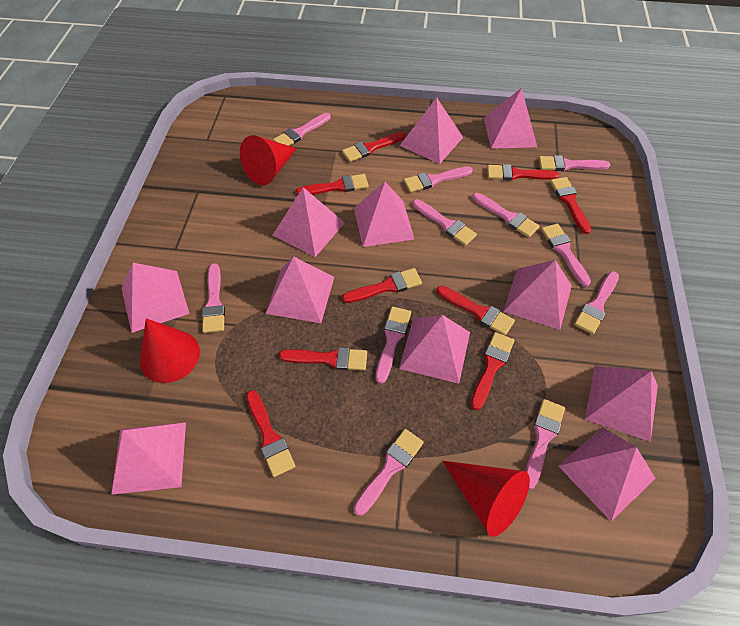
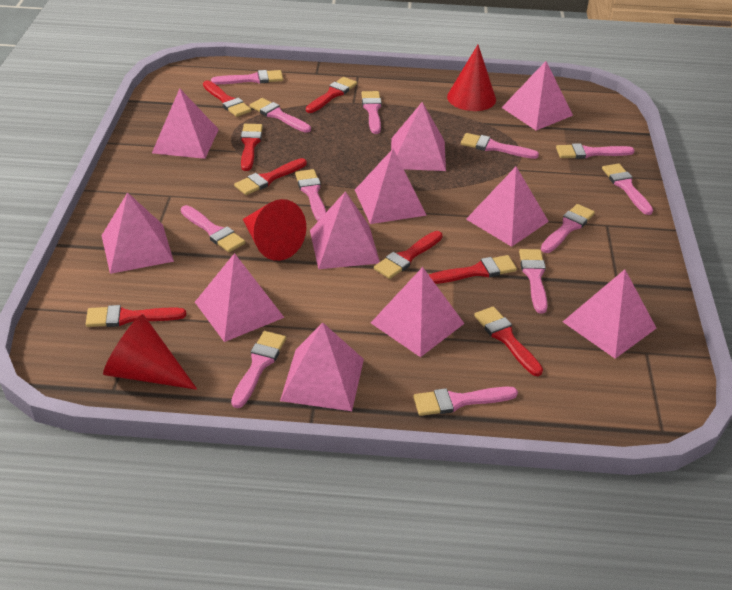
pink brush: [202,263,225,333] [273,113,331,146] [354,429,424,516] [376,307,411,384] [404,166,473,192] [413,199,477,246] [472,193,540,238] [525,399,565,490] [539,155,610,171] [541,224,591,287] [574,271,619,334] = 11 -> [181,205,245,252] [211,70,283,84] [231,331,286,408] [250,98,311,133] [295,169,326,221] [361,91,382,134] [413,386,518,416] [461,133,539,159] [519,249,548,314] [541,204,595,253] [556,143,635,159] [602,163,653,215] = 12
red brush: [246,390,295,477] [279,347,367,371] [296,174,369,195] [342,132,406,162] [342,268,422,303] [436,286,515,335] [471,332,515,410] [487,164,559,181] [550,177,591,234] = 9 -> [86,305,186,327] [203,80,251,117] [234,158,307,195] [241,124,263,171] [306,77,357,113] [374,231,443,279] [429,255,517,284] [474,306,543,376] = 8

